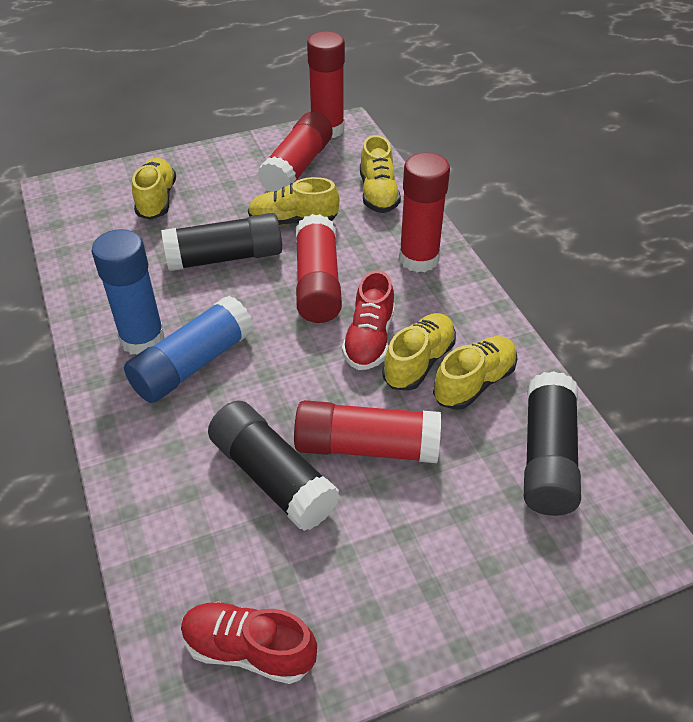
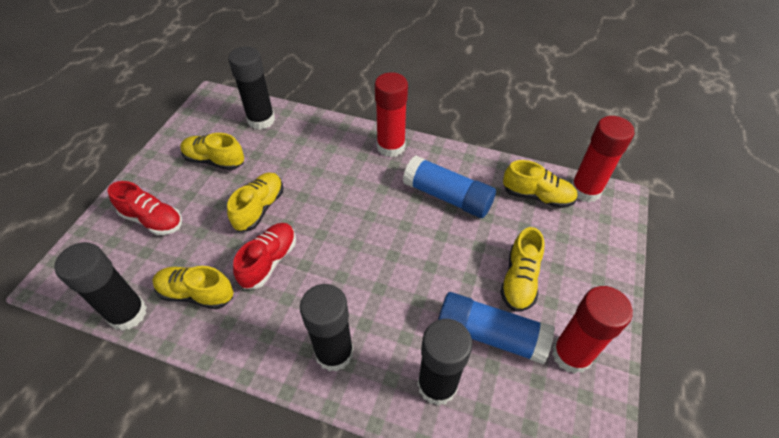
black glue stick: [161,213,282,271] [208,401,340,531] [524,371,581,516] = 3 -> [54,242,147,331] [228,46,275,130] [300,284,354,372] [417,319,473,406] = 4
red glue stick: [257,112,332,192] [294,400,441,463] [296,214,342,323] [307,31,345,138] [399,153,450,272] = 5 -> [375,72,408,157] [552,286,633,374] [571,116,634,202] = 3

